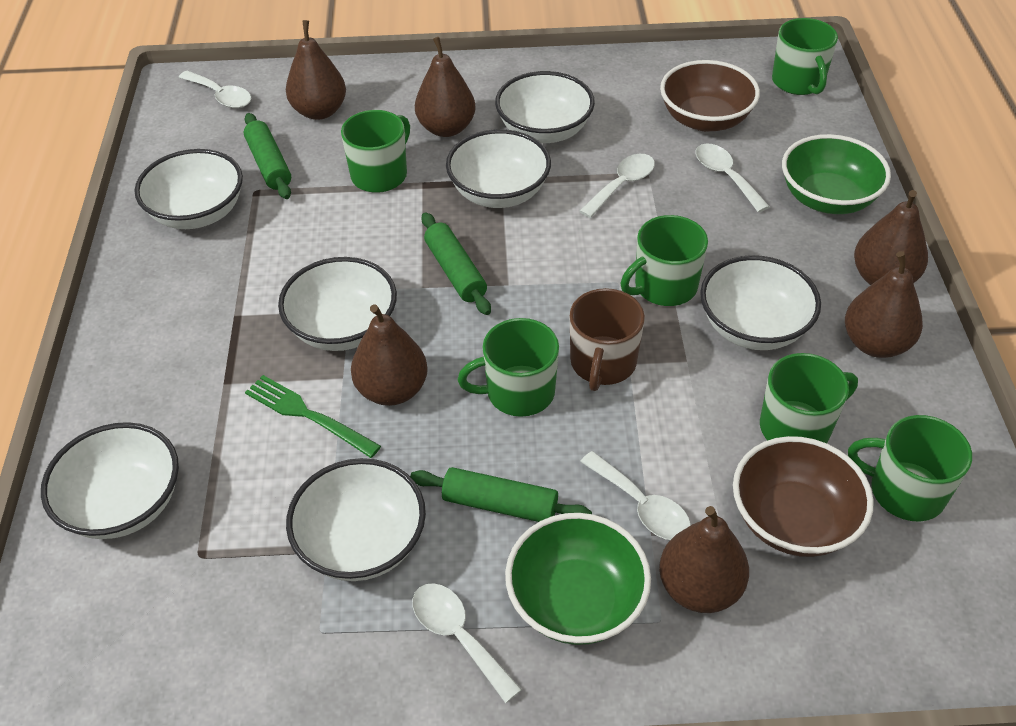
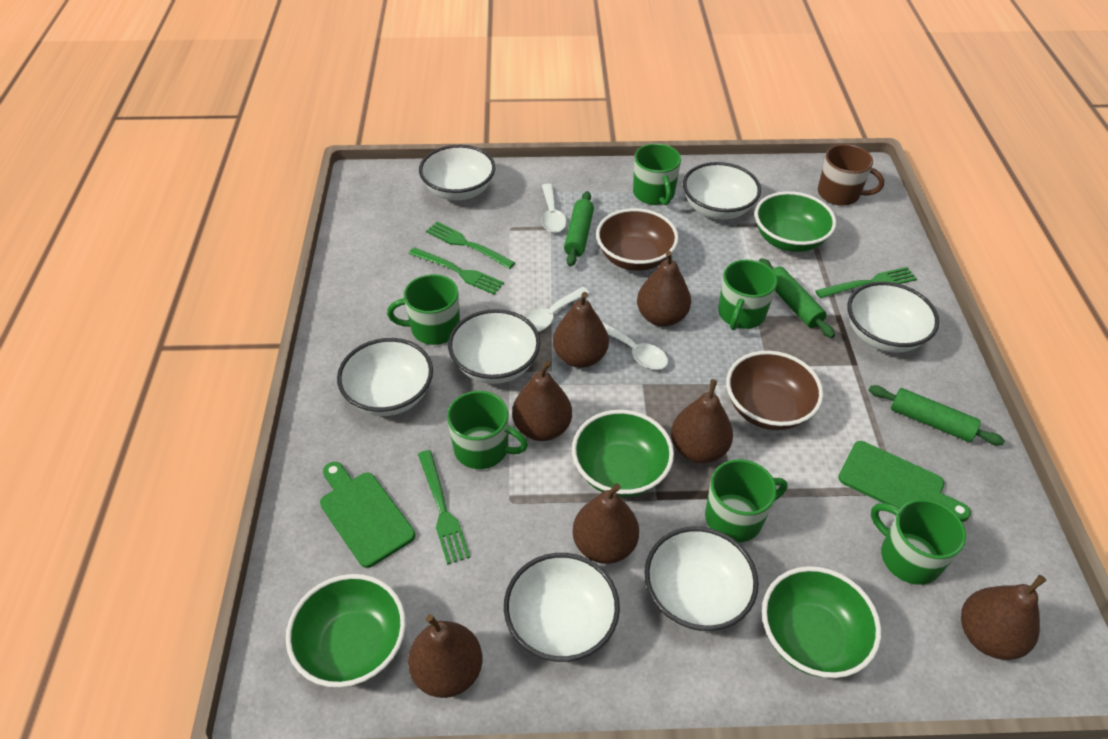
brown pear: [286,20,346,120] [351,304,428,406] [415,37,476,137] [659,506,749,613] [845,251,923,358] [854,190,928,285] = 6 -> [408,614,482,698] [512,360,572,441] [553,292,609,368] [572,483,639,564] [637,251,691,327] [671,379,733,463] [961,575,1046,660] = 7
green bowl: [505,513,651,645] [782,134,891,214] = 2 -> [286,574,406,688] [572,410,674,497] [755,191,836,252] [762,566,881,678] = 4
green cutting board: none = 0 -> [320,462,415,568] [838,441,971,522] = 2
green fork: [245,375,381,458] = 1 -> [409,247,504,294] [418,450,470,565] [426,222,515,269] [815,267,917,298] = 4
white spoon: [179,71,251,108] [412,583,522,703] [579,154,655,218] [580,451,691,540] [696,144,770,212] = 5 -> [524,287,590,332] [541,184,567,233] [601,321,668,370] = 3

